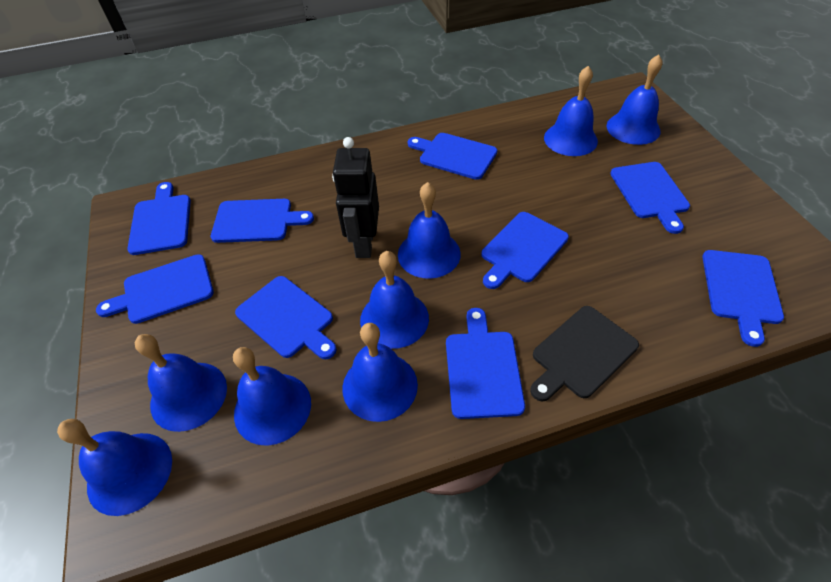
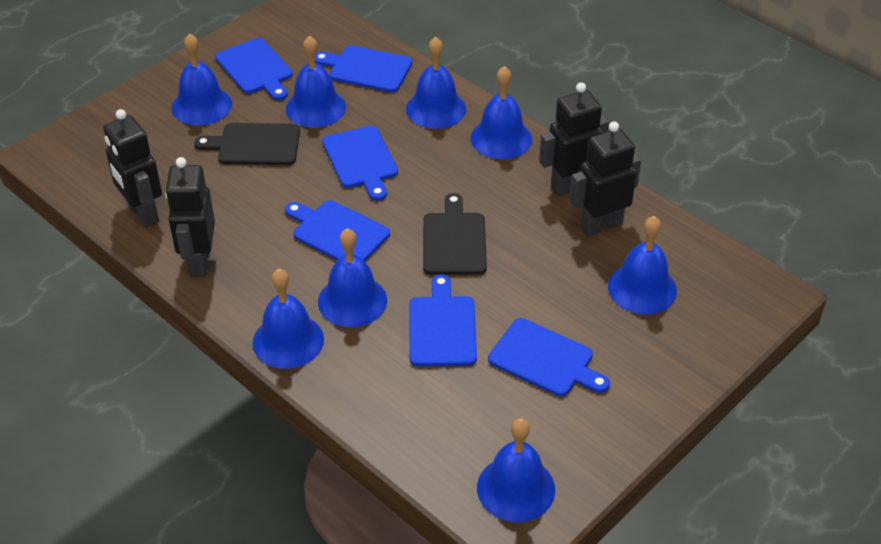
black cutting board: [530,306,639,401] = 1 -> [194,123,300,165] [423,193,487,275] = 2
black robot: [332,137,379,258] = 1 -> [103,109,162,228] [165,157,215,277] [539,82,609,197] [569,121,641,237] = 4
blue cutting board: [96,254,214,324] [127,182,191,255] [211,199,314,243] [235,276,337,359] [408,133,498,180] [446,308,525,419] [481,212,569,289] [610,162,690,234] [702,250,784,347] = 9 -> [215,38,293,100] [285,200,390,261] [315,45,412,92] [322,126,398,201] [409,274,477,366] [488,318,610,396] = 6

